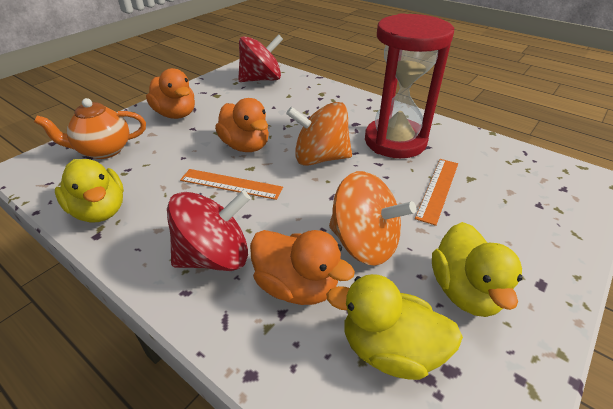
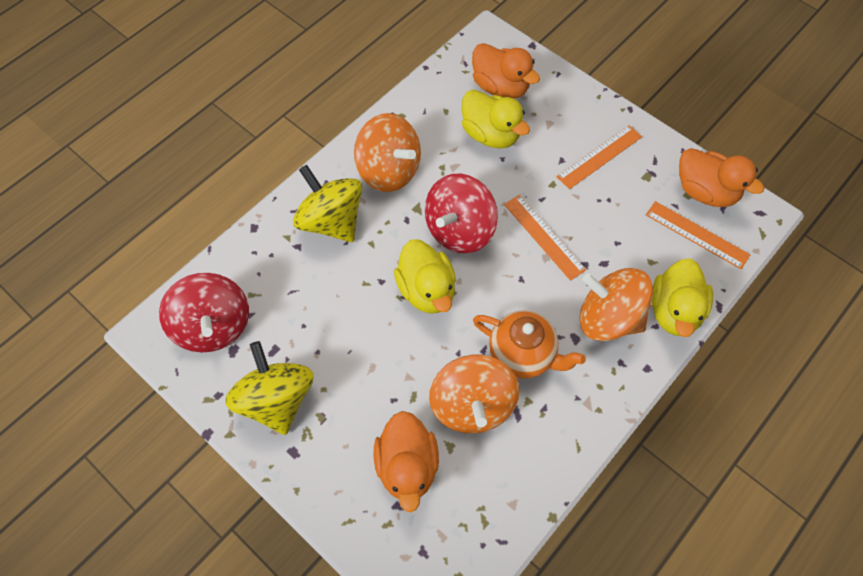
orange ruler: [180,169,283,200] [415,159,458,226] = 2 -> [504,195,586,281] [557,125,642,189] [646,201,751,269] = 3
orange spinning top: [286,102,352,166] [329,171,416,266] = 2 -> [354,113,421,192] [429,354,520,434] [579,268,653,341] = 3
red hourglass: [365,13,454,158] = 1 -> none = 0
yellow spinning top: none = 0 -> [225,341,314,435] [293,165,362,242] = 2

